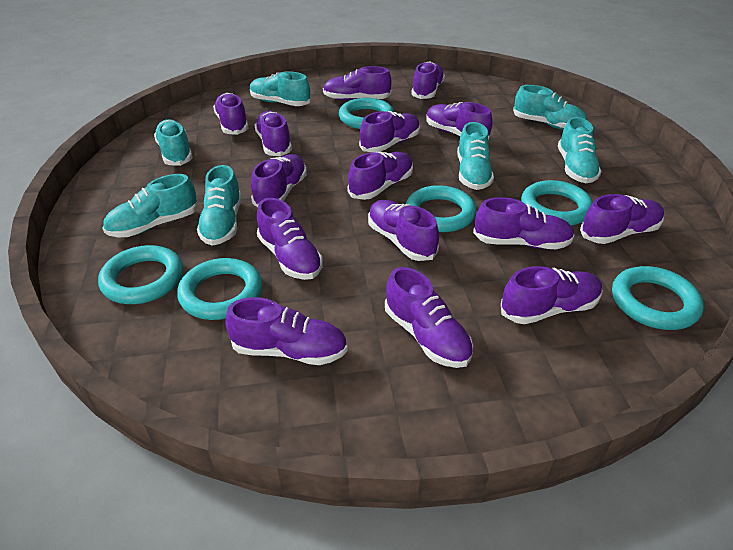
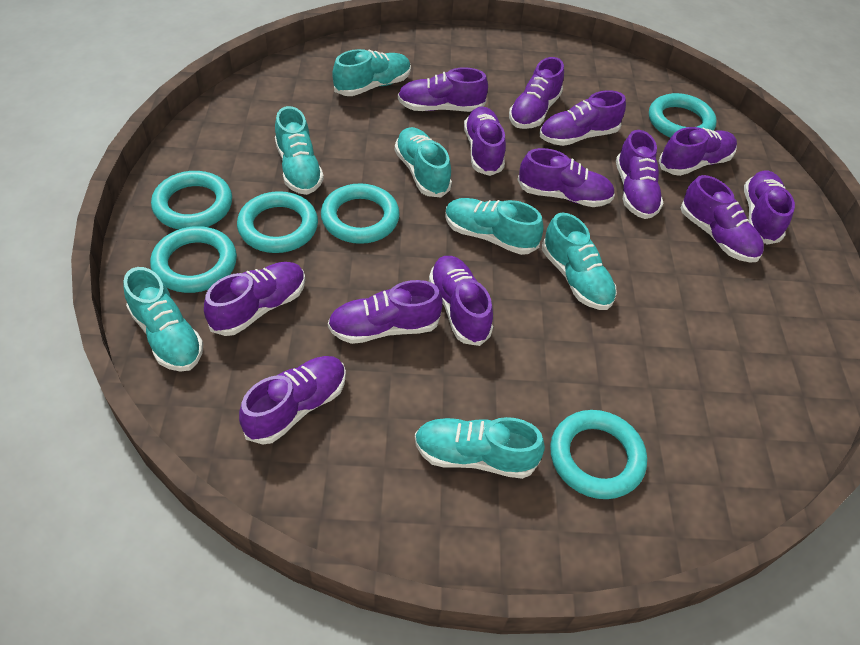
purple shoe: [213,93,249,135] [226,297,348,365] [251,154,307,207] [254,111,292,157] [257,198,323,280] [323,66,392,100] [347,152,413,200] [359,111,420,152] [368,200,439,261] [385,267,473,368] [411,61,445,99] [426,102,492,140] [473,197,575,249] [501,266,603,324] [580,194,664,244] = 15 -> [204,262,305,336] [239,356,346,445] [328,280,443,344] [398,67,488,112] [429,256,493,346] [464,107,506,176] [509,57,564,129] [517,148,615,207] [540,90,626,146] [616,130,664,219] [659,127,737,176] [680,175,764,263] [744,171,795,245] = 13

